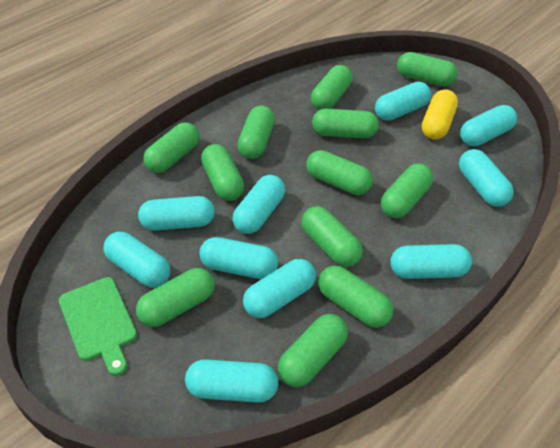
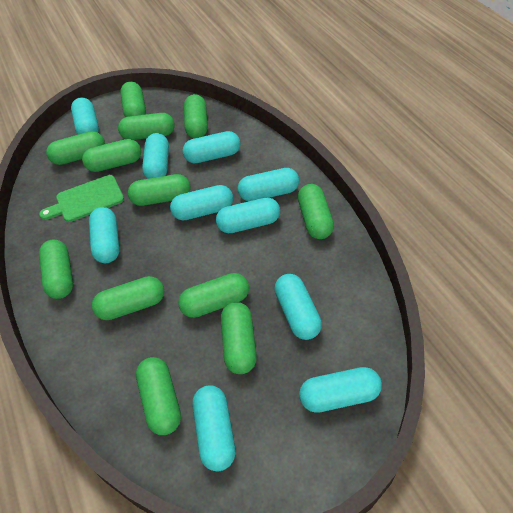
yellow capsule: [422,89,458,140] = 1 -> none = 0

